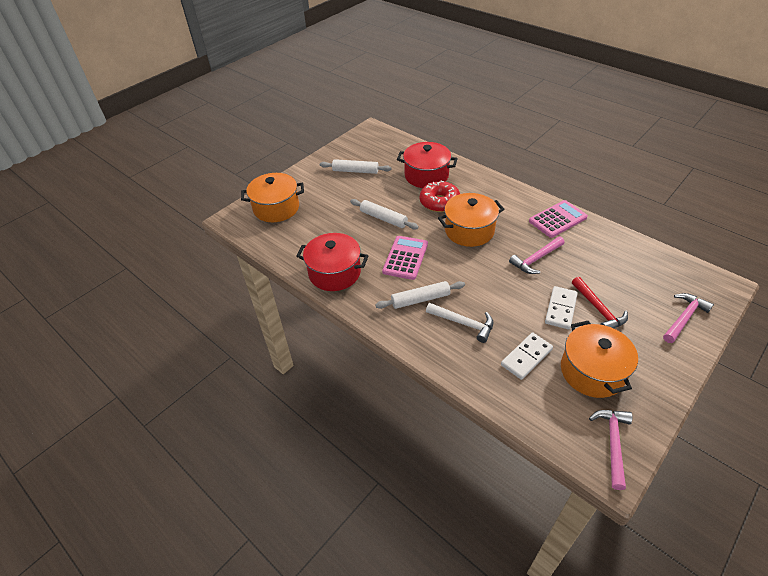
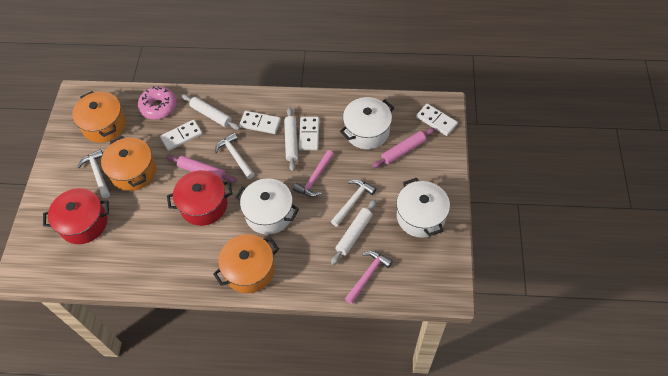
pink calculator: [382,236,428,280] [529,200,588,238] = 2 -> none = 0
pink donut: none = 0 -> [138,86,177,119] = 1
pink hammer: [509,236,565,274] [589,410,633,490] [663,293,714,343] = 3 -> [293,150,334,197] [345,251,393,304] = 2
pink rolling pin: none = 0 -> [166,155,237,183] [372,128,435,168] = 2
red donut: [420,181,460,212] = 1 -> none = 0
red hammer: [572,277,628,328] = 1 -> none = 0
white domino: [501,333,553,380] [545,286,578,329] = 2 -> [160,120,202,151] [239,111,281,134] [299,117,319,150] [416,104,458,136] = 4
white hammer: [426,303,493,343] = 1 -> [78,149,110,198] [215,133,254,179] [331,179,377,227] = 3
white pot: none = 0 -> [235,178,299,235] [340,97,394,149] [396,178,450,238] = 3

